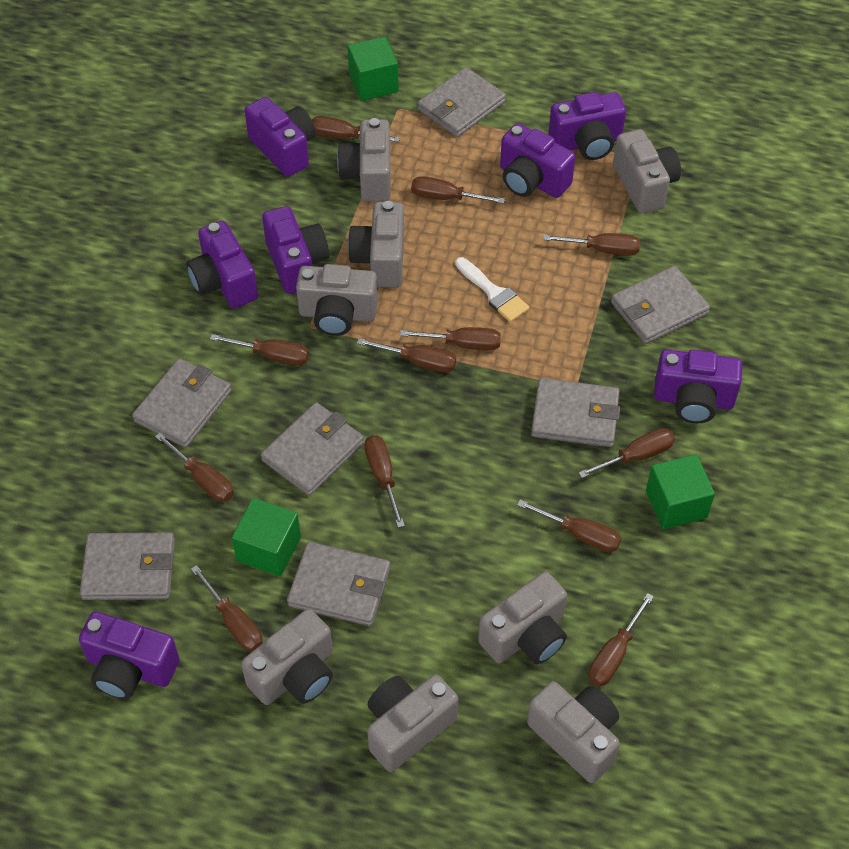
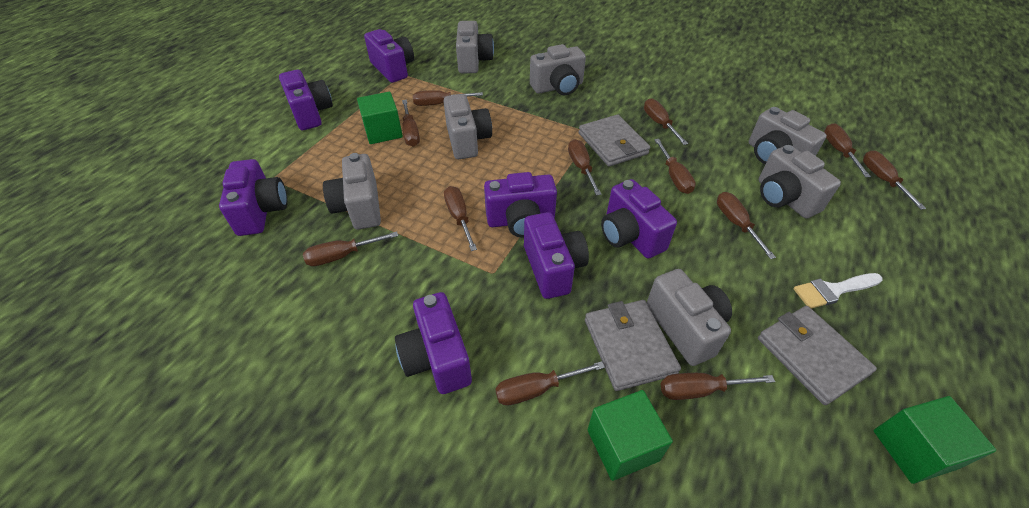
grey camera: [241,609,333,705] [296,264,378,336] [337,118,391,201] [348,201,404,287] [367,674,458,772] [478,572,567,664] [527,681,620,783] [613,129,681,214] = 8 -> [323,153,381,230] [443,94,492,159] [456,21,494,73] [530,44,586,95] [647,269,732,366] [749,107,827,164] [759,145,841,218] = 7
grey wallet: [80,532,175,600] [132,358,232,448] [261,402,364,496] [287,542,390,626] [418,67,506,137] [531,378,620,447] [611,266,710,344] = 7 -> [579,115,650,166] [585,300,681,391] [758,306,877,405] = 3

